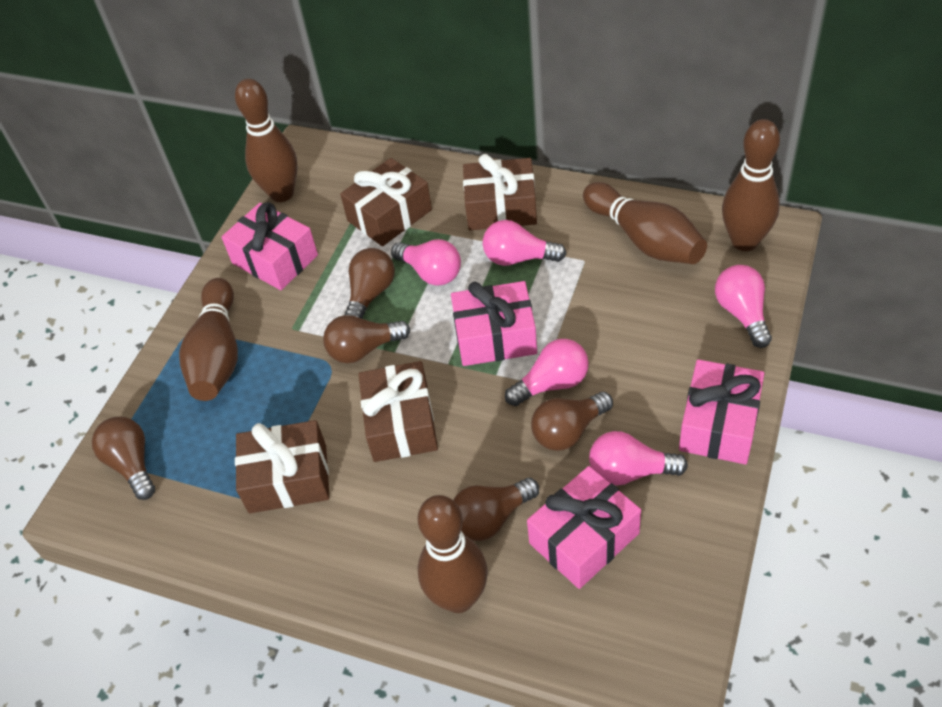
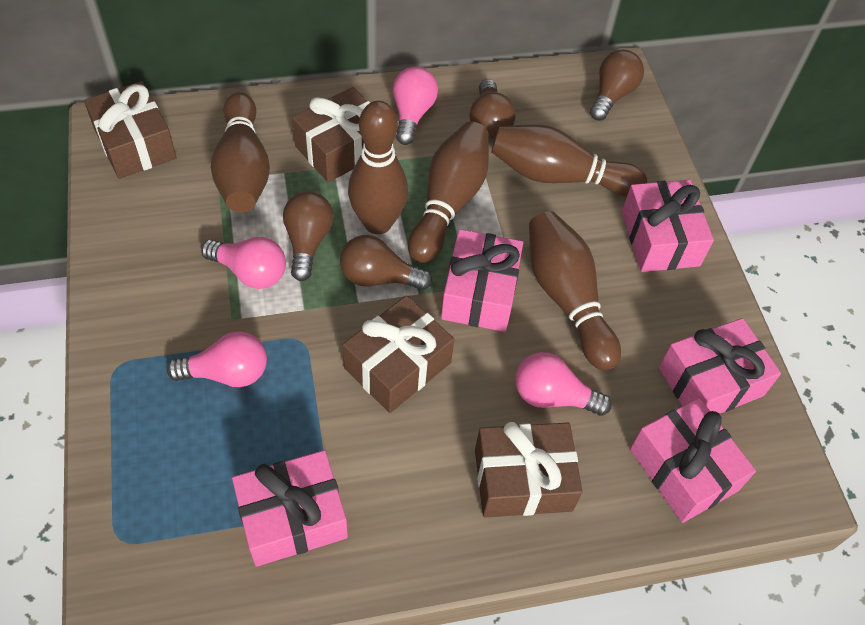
brown light bulb: [92,417,155,500] [323,315,410,363] [345,248,395,319] [453,478,539,541] [531,392,613,451] = 5 -> [283,191,334,281] [340,235,432,290] [469,79,515,139] [590,50,644,120] = 4
pink gift: [222,202,318,290] [451,281,537,366] [527,466,641,589] [679,359,765,464] = 4 -> [232,450,348,567] [441,229,523,332] [622,180,714,272] [630,398,756,523] [659,318,781,414] = 5
pink light bulb: [391,239,461,286] [483,220,566,266] [505,339,589,406] [589,431,688,486] [715,265,772,348] = 5 -> [166,331,267,387] [201,237,286,289] [393,67,438,145] [516,352,612,416] = 4

